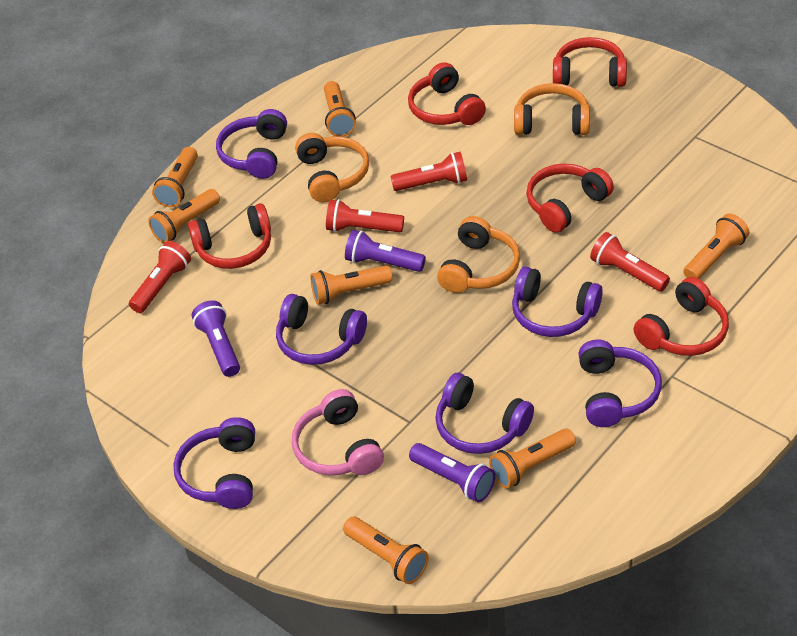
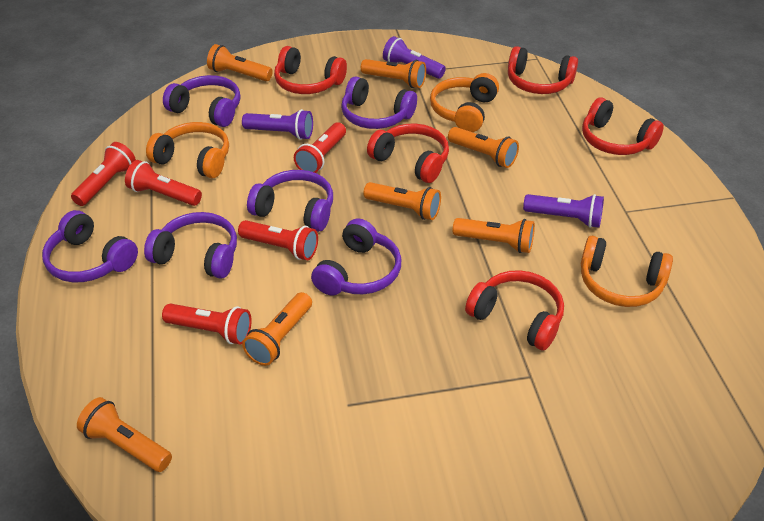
pink headphones: [292,389,384,475] = 1 -> none = 0
red flashlight: [129,241,191,313] [326,199,404,232] [390,152,467,191] [590,232,670,292] = 4 -> [71,142,136,206] [125,160,202,206] [162,304,252,344] [238,220,318,260] [294,122,346,173] = 5

